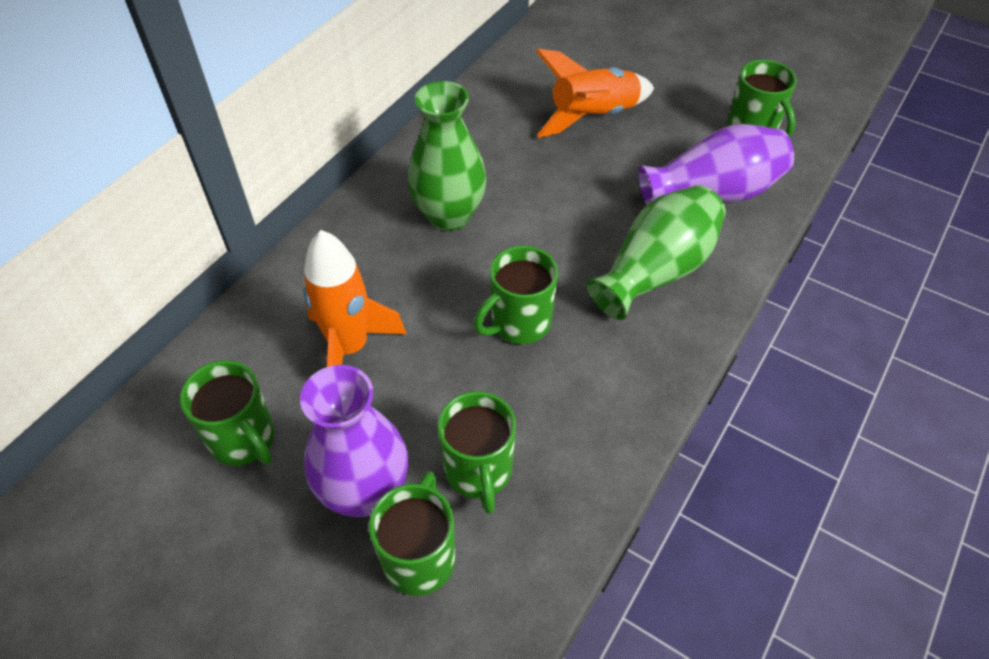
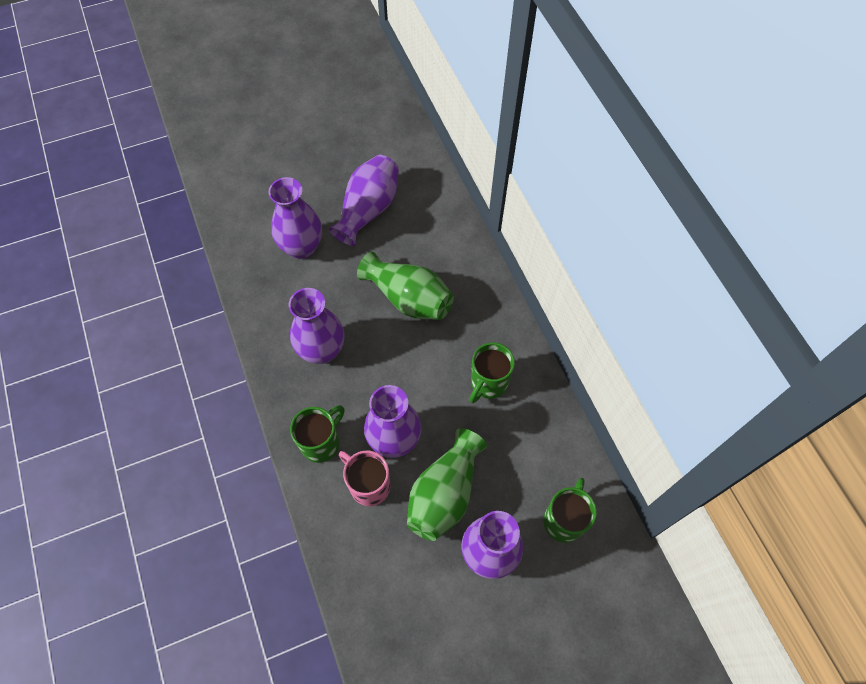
green mug: [180,360,275,466] [369,471,455,596] [438,391,516,514] [474,245,558,344] [727,60,797,138] = 5 -> [290,405,345,463] [470,342,515,403] [544,478,597,543] = 3
orange rocket: [303,230,407,367] [536,49,654,138] = 2 -> none = 0
pink mug: none = 0 -> [339,450,390,506] = 1
purple vase: [300,365,408,517] [638,124,794,205] = 2 -> [268,177,322,259] [288,288,345,364] [329,155,399,246] [364,385,422,458] [461,511,523,579] = 5

